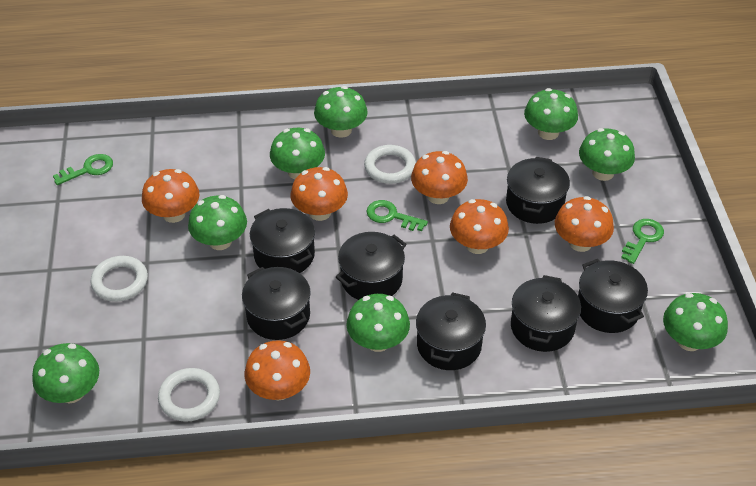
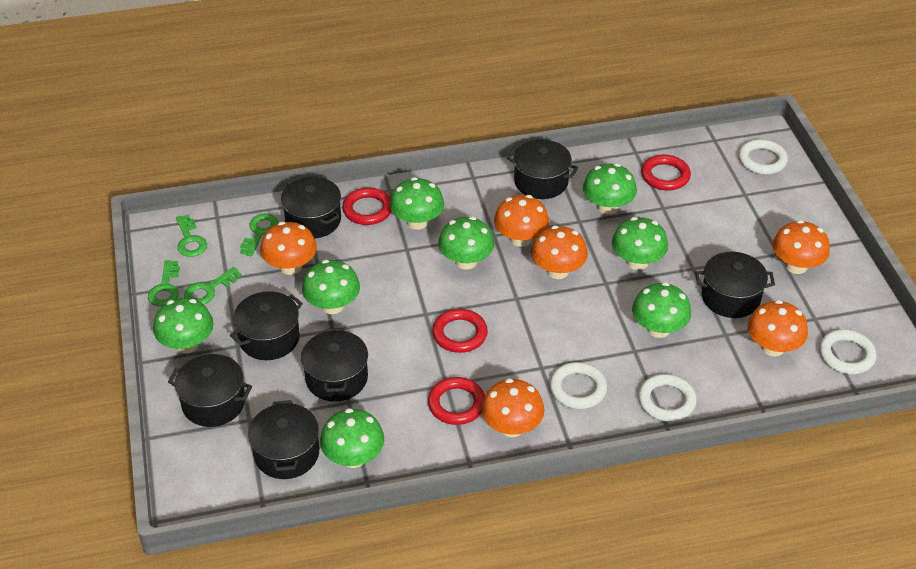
green key: [53,154,113,185] [366,200,428,231] [621,219,664,264] = 3 -> [148,260,180,307] [176,215,207,257] [184,267,242,304] [240,214,278,257] = 4
red ring: none = 0 -> [342,187,392,225] [428,377,485,425] [432,309,488,353] [641,154,691,191] = 4
white ring: [90,256,148,302] [158,368,220,422] [364,145,416,184] = 3 -> [550,362,607,409] [638,374,697,422] [738,139,788,175] [819,329,876,374] = 4

